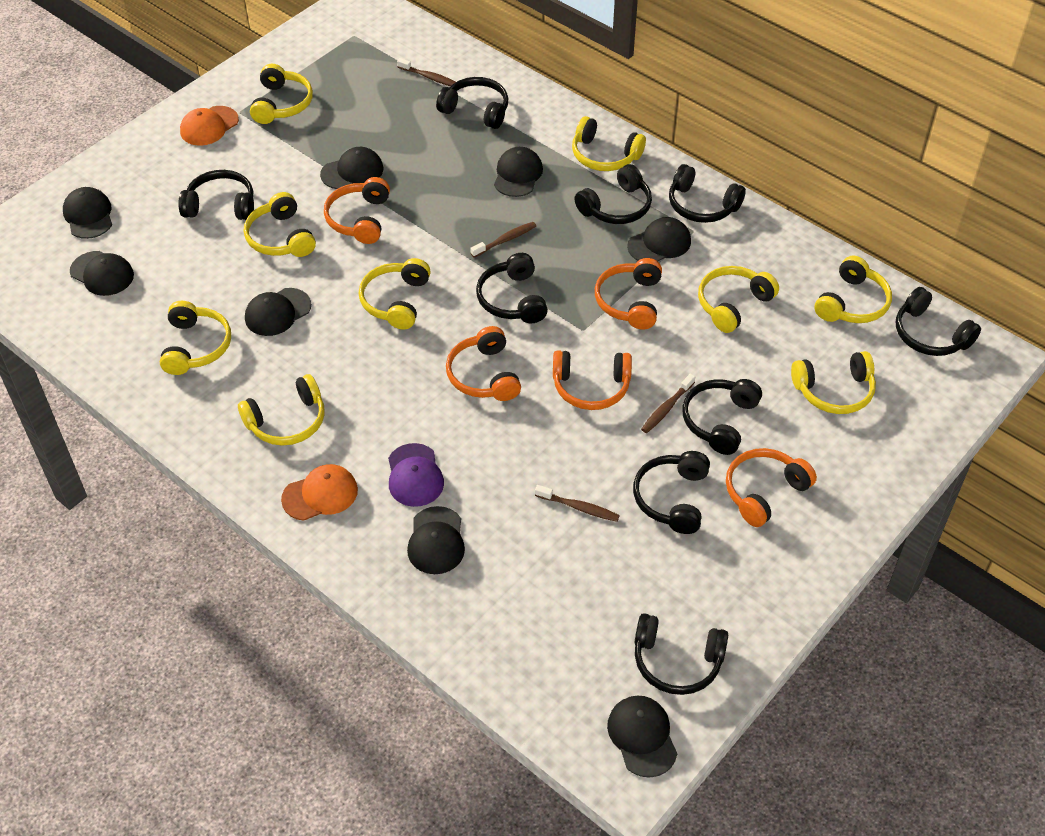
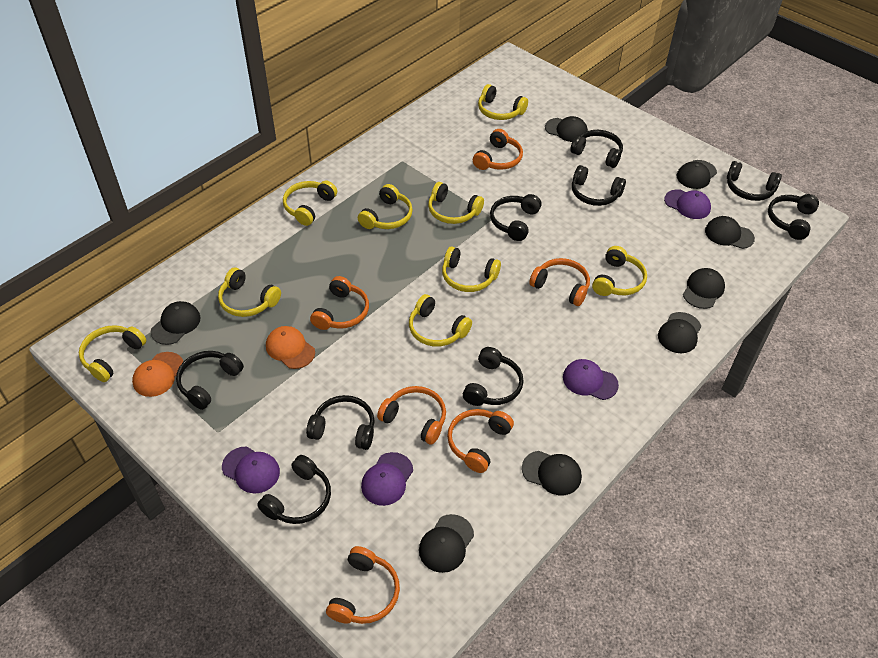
brown toothbrush: [397,58,456,86] [470,222,536,257] [535,485,620,522] [641,374,695,433] = 4 -> none = 0
orange headphones: [324,177,390,244] [446,326,521,401] [553,350,632,410] [595,258,662,329] [726,448,817,527] = 5 -> [310,276,369,330] [326,546,400,624] [377,386,446,445] [447,409,514,473] [473,129,523,170] [529,258,590,306] = 6
purple cap: [388,443,444,507] = 1 -> [222,446,280,494] [361,452,413,506] [563,359,619,400] [664,189,711,219] = 4

